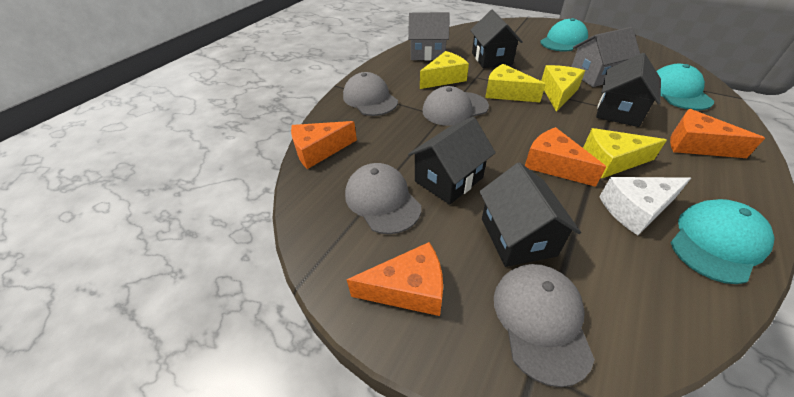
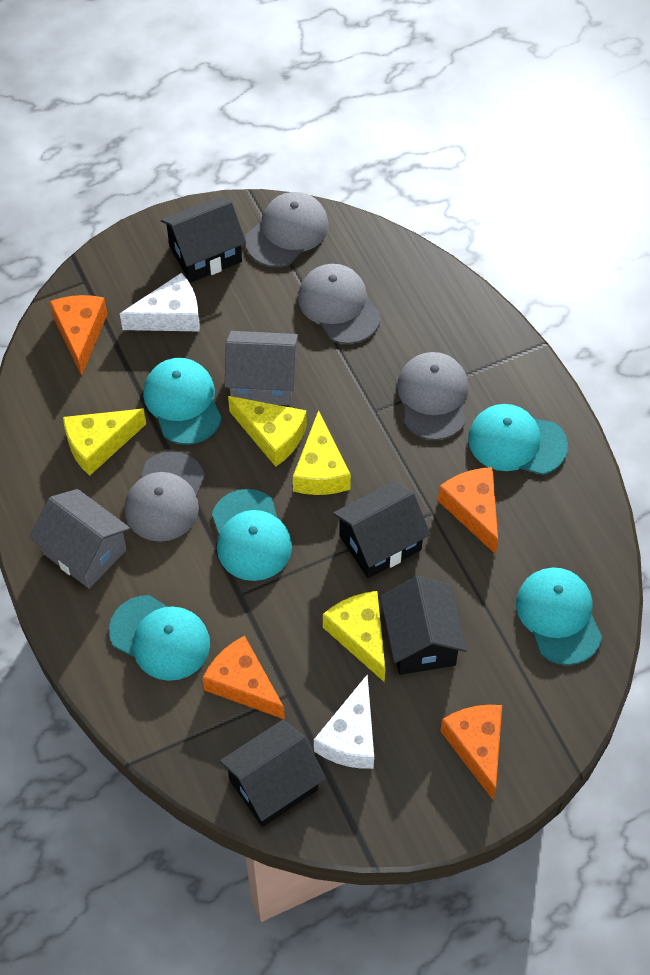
turquoise cap: [540,18,588,51] [656,64,714,110] [670,199,775,284] = 3 -> [109,595,210,681] [143,358,222,445] [212,489,292,581] [468,404,568,475] [516,567,602,665] = 5
white cheese: [599,177,691,235] = 1 -> [120,273,200,331] [314,674,374,769] = 2

